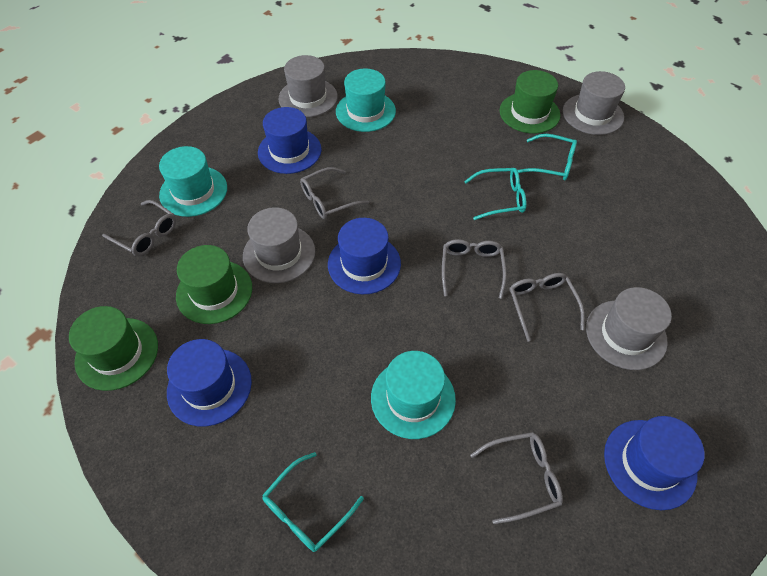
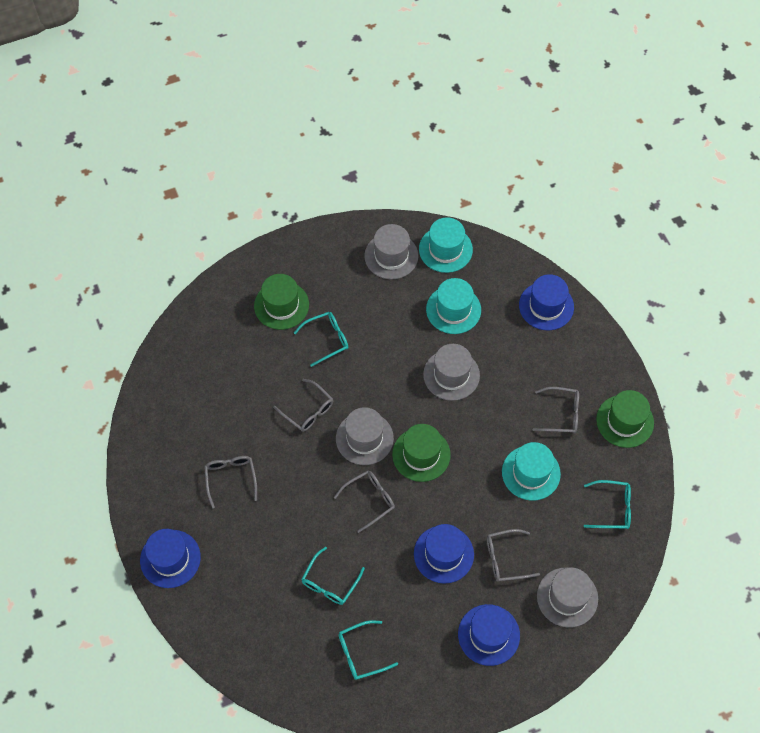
turquoise glasses: [262,452,364,552] [464,168,527,220] [518,134,577,181] = 3 -> [294,312,348,367] [301,547,365,605] [338,620,398,680] [584,480,631,529] = 4

